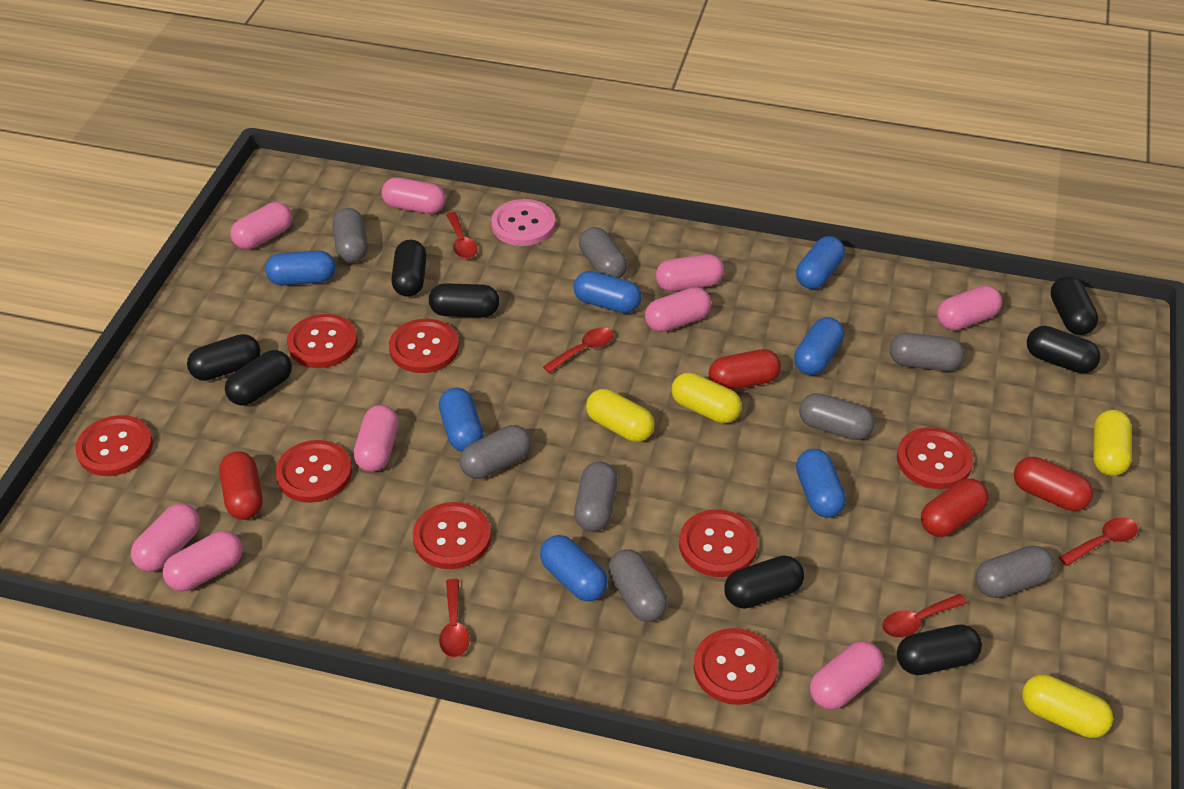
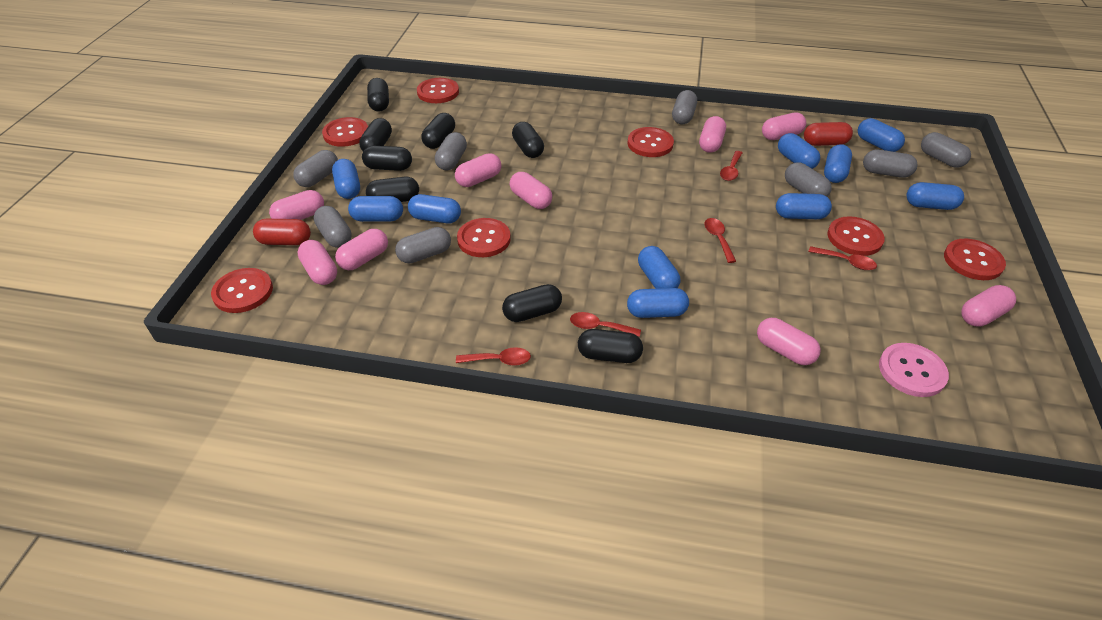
blue capsule: [265,250,336,286] [439,388,484,452] [540,535,608,601] [573,271,642,313] [794,317,844,375] [796,236,845,289] [796,449,846,518] = 7 -> [332,159,360,199] [348,196,403,222] [408,194,461,223] [627,288,689,318] [638,246,680,289] [776,193,832,219] [778,133,820,169] [824,144,852,183] [858,118,905,152] [906,182,964,210] = 10
red button: [75,415,153,476] [275,440,352,503] [287,314,357,368] [389,319,459,373] [413,502,491,569] [679,509,758,577] [693,628,778,705] [897,427,973,489] = 8 -> [211,268,273,313] [322,117,368,147] [417,78,459,103] [457,218,511,257] [628,127,674,157] [827,216,885,256] [944,238,1006,280] = 7
red capsule: [219,451,263,520] [709,349,781,390] [921,478,989,537] [1014,457,1093,511] = 4 -> [253,219,311,245] [804,122,853,146] = 2
yellow capsule: [586,389,655,442] [671,372,742,423] [1022,675,1113,738] [1093,410,1132,476] = 4 -> none = 0

